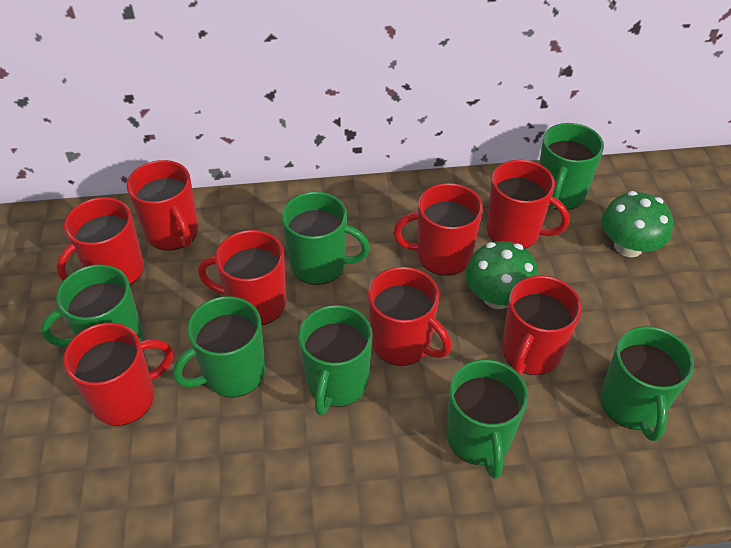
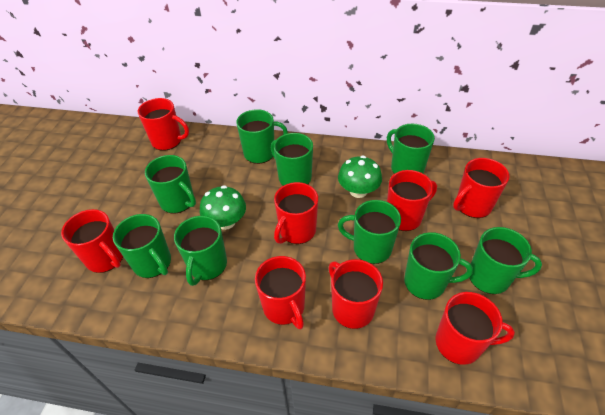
green mug: [41,264,143,347] [173,296,265,397] [282,192,370,285] [298,305,373,415] [446,359,528,479] [539,123,604,210] [600,326,694,441] = 7 -> [113,214,171,278] [145,155,196,213] [174,216,227,286] [236,109,288,164] [271,133,313,186] [338,200,401,264] [387,124,435,174] [404,232,473,300] [469,227,542,294] = 9

